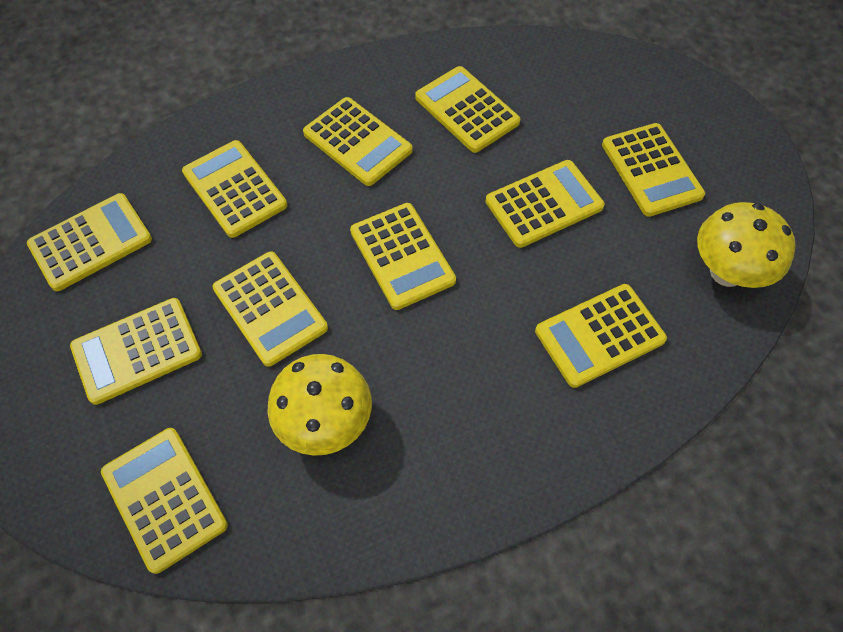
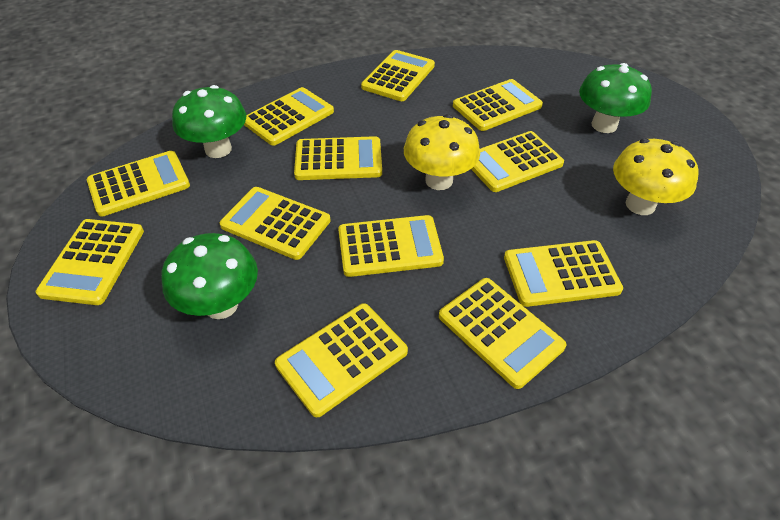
green mushroom: none = 0 -> [161,233,258,319] [172,85,246,158] [579,63,652,133] = 3
yellow calculator: [27,193,152,291] [70,298,202,405] [101,428,228,574] [182,140,287,238] [213,251,328,367] [303,97,413,186] [350,203,456,310] [415,66,520,153] [486,160,605,248] [535,284,667,388] [602,123,705,217] = 11 -> [36,219,144,305] [87,151,190,217] [220,187,331,260] [244,87,334,146] [275,303,408,417] [294,136,382,180] [338,215,444,277] [361,50,435,101] [439,278,566,389] [453,79,543,131] [471,131,564,192] [504,240,623,307] = 12

